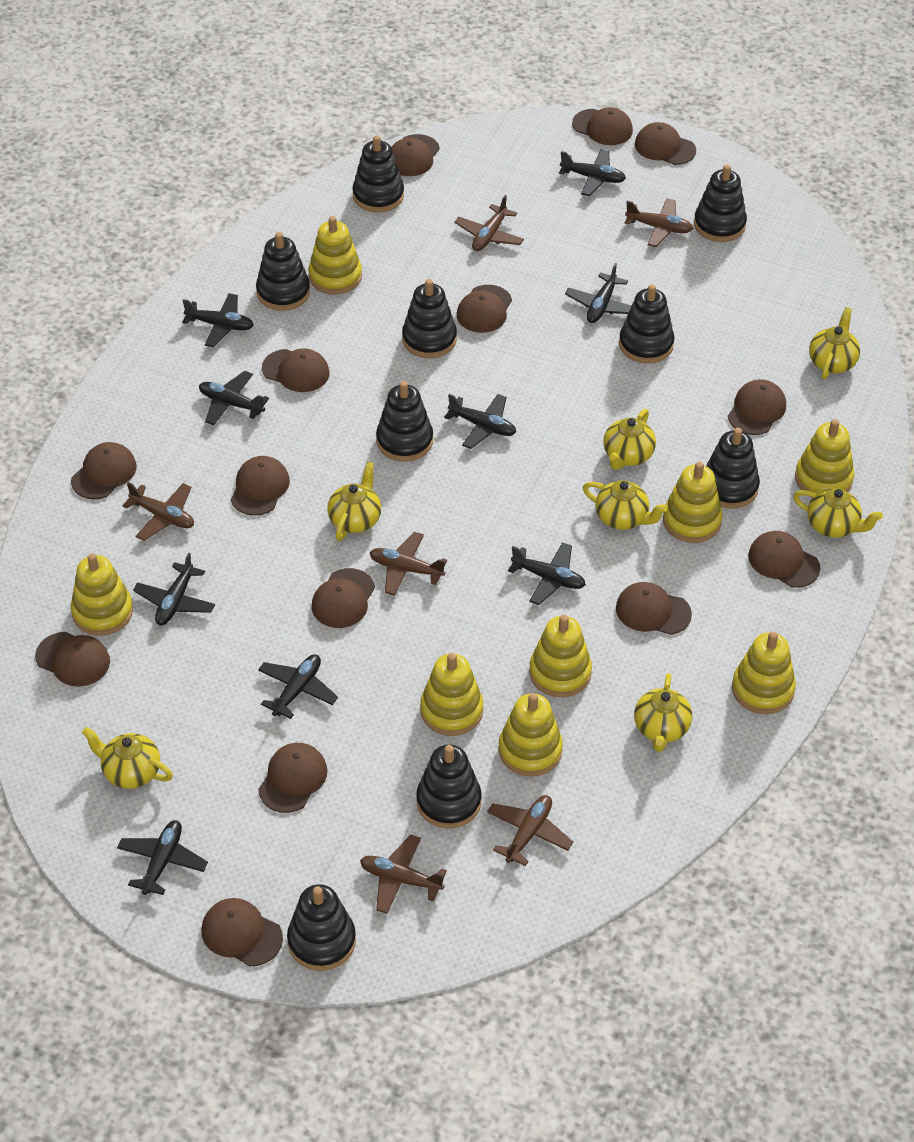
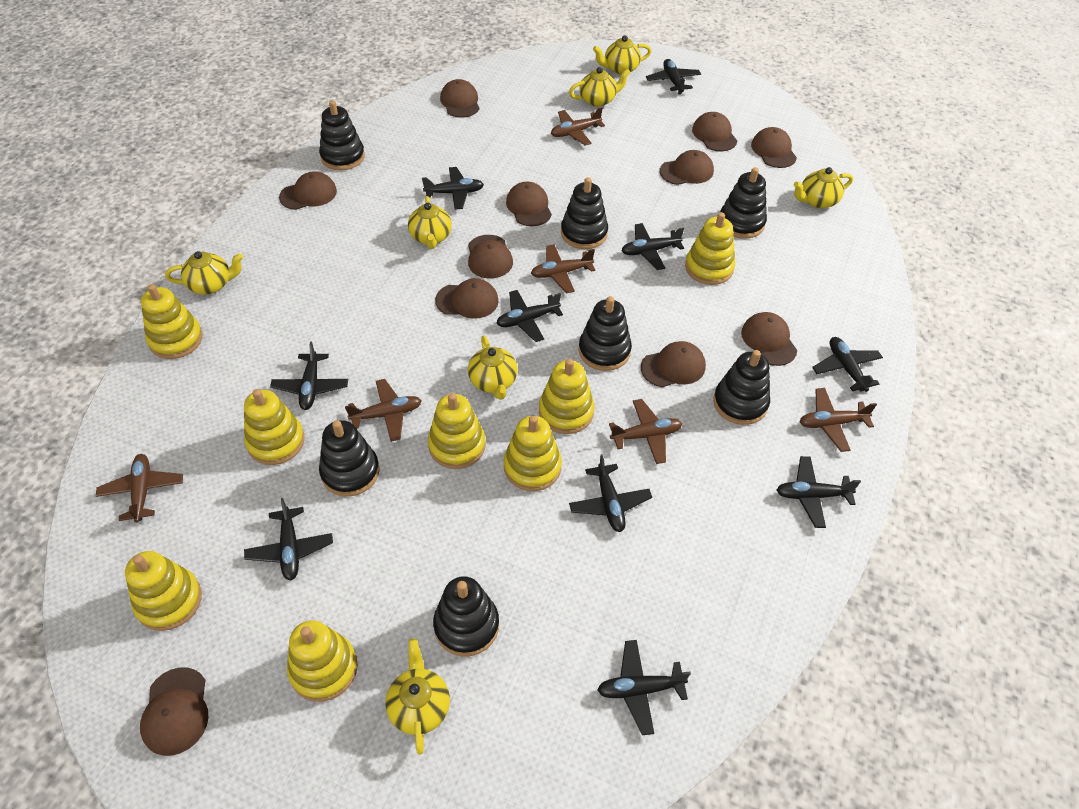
black plane: [117,820,208,895] [133,553,215,625] [182,293,254,347] [199,371,269,425] [258,654,338,719] [444,394,516,449] [508,542,586,605] [559,149,626,196] [565,263,631,323] = 9 -> [244,498,333,581] [270,341,348,410] [422,167,484,210] [496,290,563,342] [569,454,652,532] [597,640,691,735] [621,223,684,270] [646,59,701,94] [776,456,861,528] [812,337,883,392] = 10
black stacking toy: [256,232,310,311] [287,884,356,971] [353,135,404,212] [376,381,433,462] [402,279,457,358] [416,745,482,829] [619,284,675,364] [694,165,747,242] [706,428,760,509] = 9 -> [319,100,365,171] [319,420,380,496] [433,576,499,656] [561,177,608,249] [579,296,632,371] [713,350,770,425] [720,167,767,239] = 7
brown cap: [35,632,110,686] [71,442,137,499] [202,898,283,966] [231,456,290,516] [258,743,327,813] [262,348,330,392] [312,568,375,628] [391,134,440,176] [457,285,512,333] [572,107,633,145] [616,582,692,635] [635,122,696,165] [728,379,786,435] [748,531,820,588] = 14 -> [140,667,209,756] [279,171,337,210] [435,278,499,319] [440,79,480,118] [468,235,513,279] [506,182,552,226] [641,341,706,387] [660,150,714,185] [692,112,737,152] [741,312,797,366] [751,127,797,168] = 11

